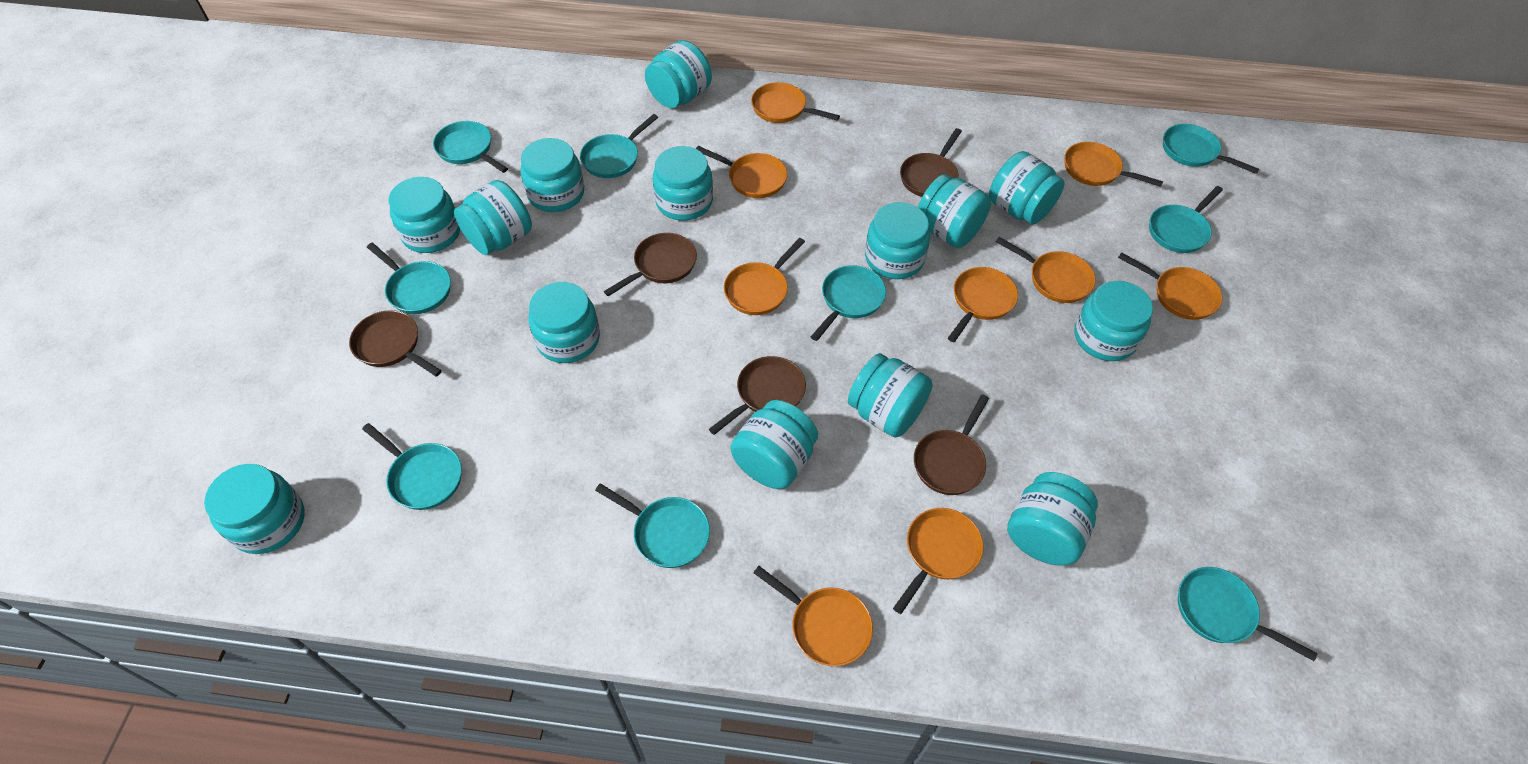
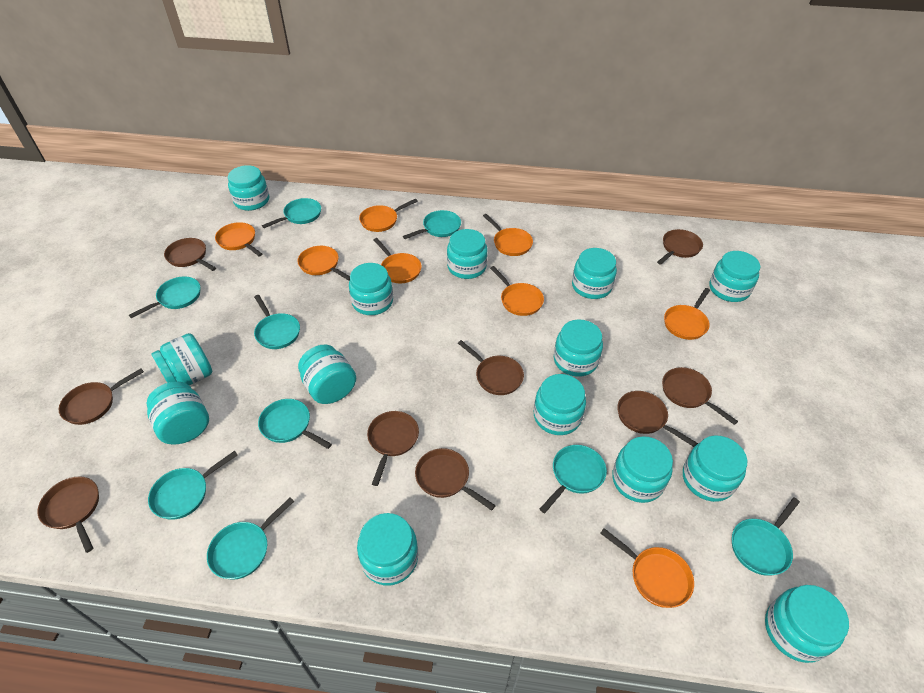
brown pan: [349,310,442,377] [604,233,697,296] [709,356,806,435] [900,128,962,197] [914,394,989,495] = 5 -> [37,476,99,553] [59,368,144,425] [164,238,216,271] [367,411,419,486] [415,448,496,511] [458,340,524,395] [617,391,698,447] [657,229,703,265] [662,367,738,425] = 9
orange pan: [696,146,787,198] [724,238,805,315] [751,82,840,123] [753,566,873,666] [893,508,984,614] [948,267,1018,342] [996,237,1096,303] [1064,142,1163,187] [1118,252,1222,320] = 9 -> [215,222,262,256] [298,246,350,281] [359,199,418,232] [374,238,422,283] [483,214,533,256] [490,266,544,316] [600,528,694,608] [664,288,710,340] = 8

